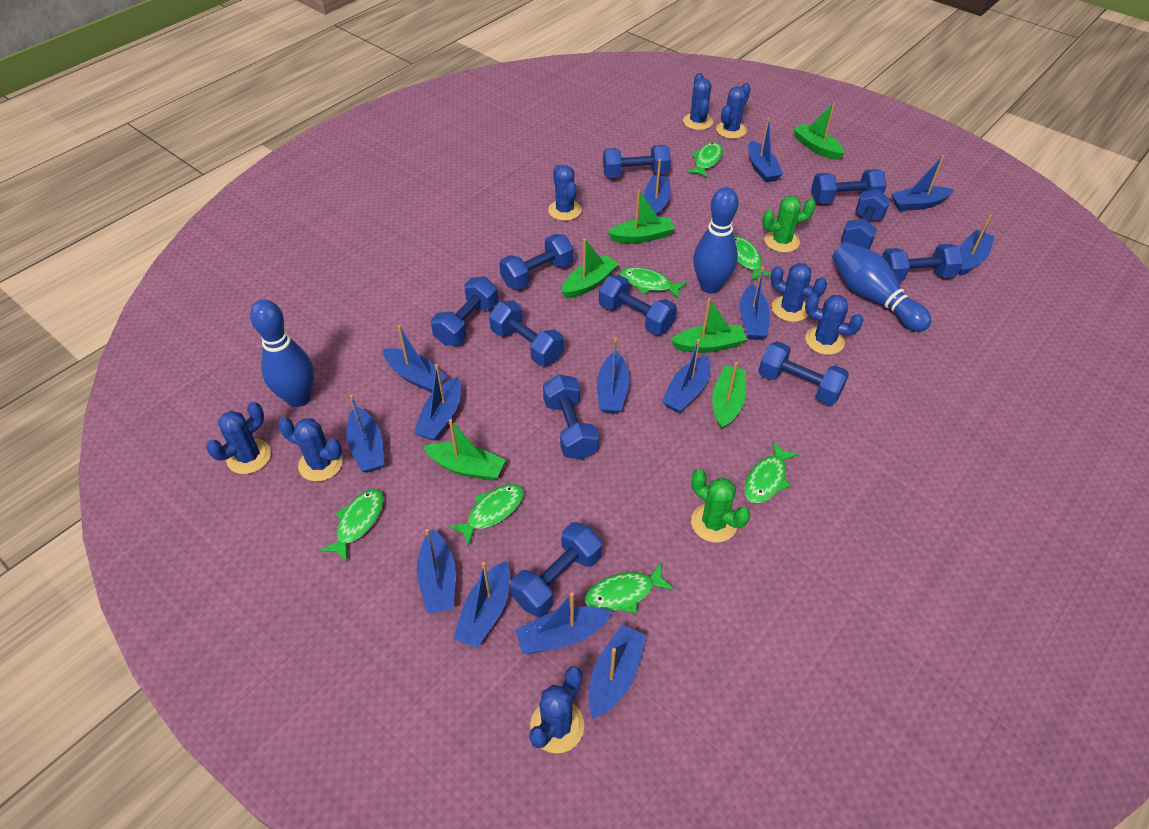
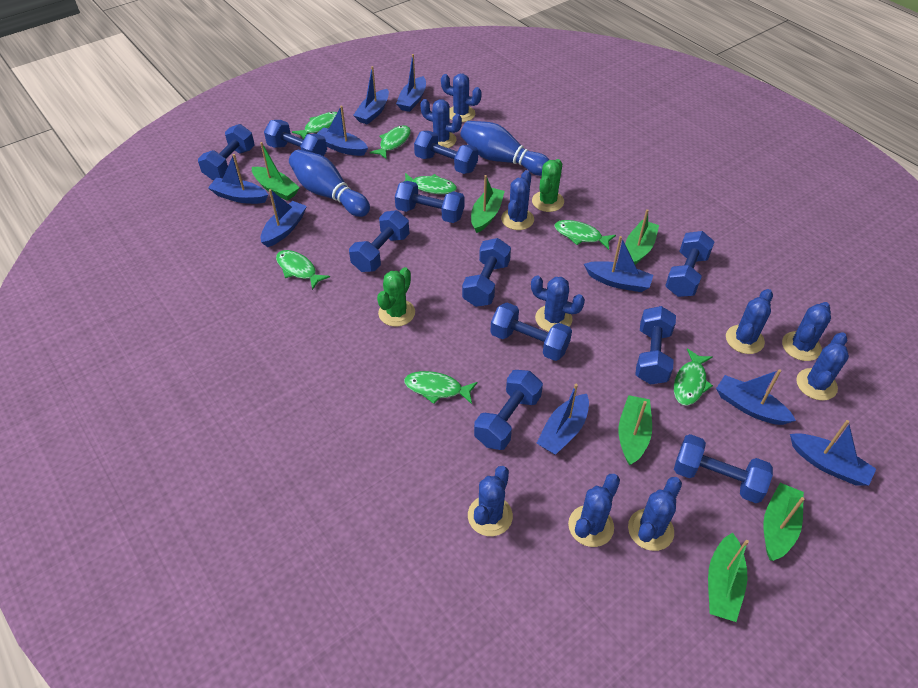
blue boat: [346,395,384,473] [383,325,447,393] [413,364,461,441] [417,529,456,614] [453,561,510,648] [516,592,612,654] [589,625,647,719] [597,337,629,414] [644,159,671,216] [662,339,710,413] [740,267,770,340] [748,117,783,183] [891,155,954,211] [959,215,995,276] = 14 -> [208,154,268,204] [261,189,307,247] [317,106,368,156] [353,66,389,125] [396,54,426,112] [537,384,589,455] [584,236,653,292] [716,369,796,425] [790,420,876,486] = 9
blue bowling pin: [250,299,314,407] [693,187,739,294] [832,242,932,332] = 3 -> [289,150,370,217] [460,121,549,176] = 2
blue cactus: [206,402,271,474] [278,417,343,481] [529,666,584,753] [548,165,582,221] [683,73,713,130] [716,83,751,139] [770,263,827,322] [805,294,864,355] = 8 -> [420,99,462,148] [441,74,482,122] [468,466,513,536] [501,170,534,230] [531,275,585,332] [568,474,620,547] [628,477,682,551] [726,289,773,354] [782,302,831,361] [796,332,849,401] = 10

